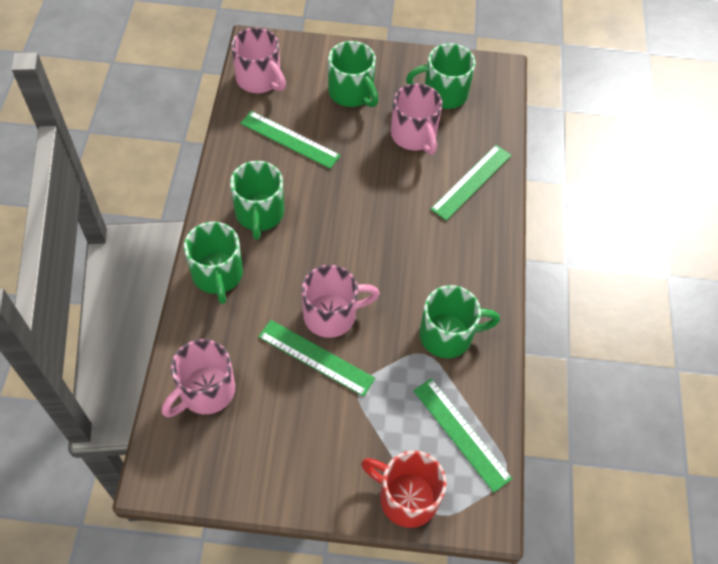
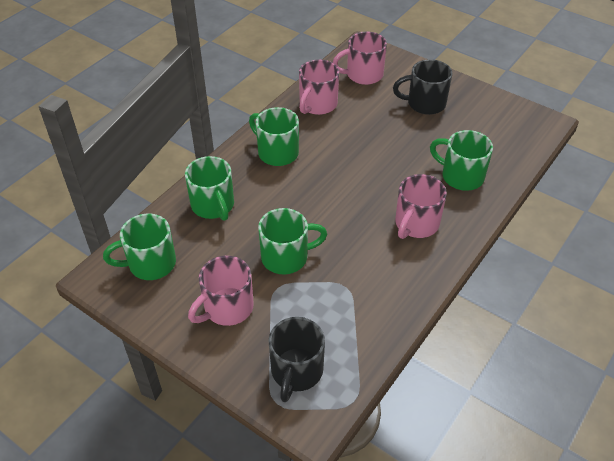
black mug: none = 0 -> [269,317,325,402] [393,59,452,115] = 2
green ruler: [240,111,341,169] [258,320,375,397] [413,378,512,493] [430,145,512,221] = 4 -> none = 0
red mug: [361,451,447,528] = 1 -> none = 0

